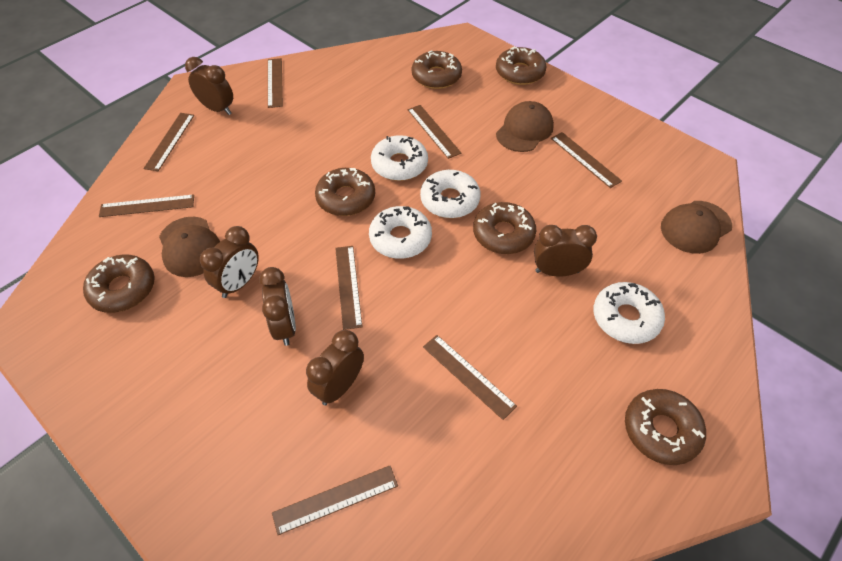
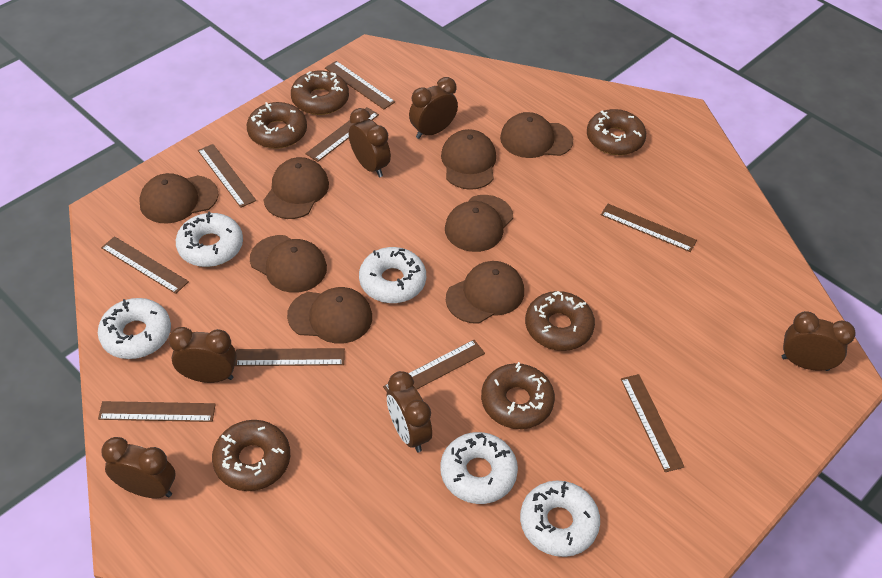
brown cap: [159,217,220,277] [496,101,554,152] [661,201,732,254] = 3 -> [139,173,219,224] [250,235,327,293] [264,157,329,219] [287,287,372,344] [441,129,496,190] [445,195,513,252] [446,261,524,324] [500,112,573,158] = 8
brown clock: [185,57,233,115] [200,226,259,298] [259,267,296,346] [306,330,364,405] [534,225,597,277] = 5 -> [101,437,175,498] [168,327,237,383] [349,108,391,177] [387,371,432,452] [409,77,458,139] [782,311,856,371] = 6
brown ruler: [99,194,194,217] [143,113,194,171] [268,58,283,108] [272,465,398,535] [335,246,363,330] [408,105,462,159] [423,335,517,420] [551,132,622,188] = 8 -> [98,401,216,422] [101,236,189,294] [198,144,256,208] [235,348,345,366] [306,107,379,162] [325,61,395,110] [383,340,485,392] [601,204,697,252] [621,374,685,472] = 9
white donut: [369,206,432,259] [371,135,428,181] [420,170,480,218] [594,282,665,344] = 4 -> [98,298,171,359] [176,212,243,267] [359,247,426,303] [440,432,518,504] [520,480,600,557] = 5

